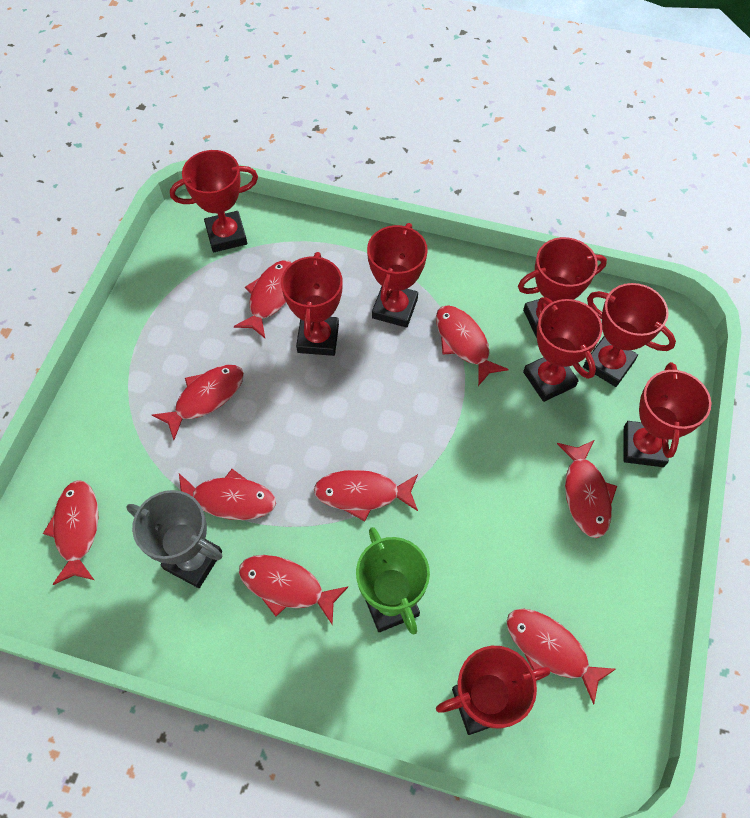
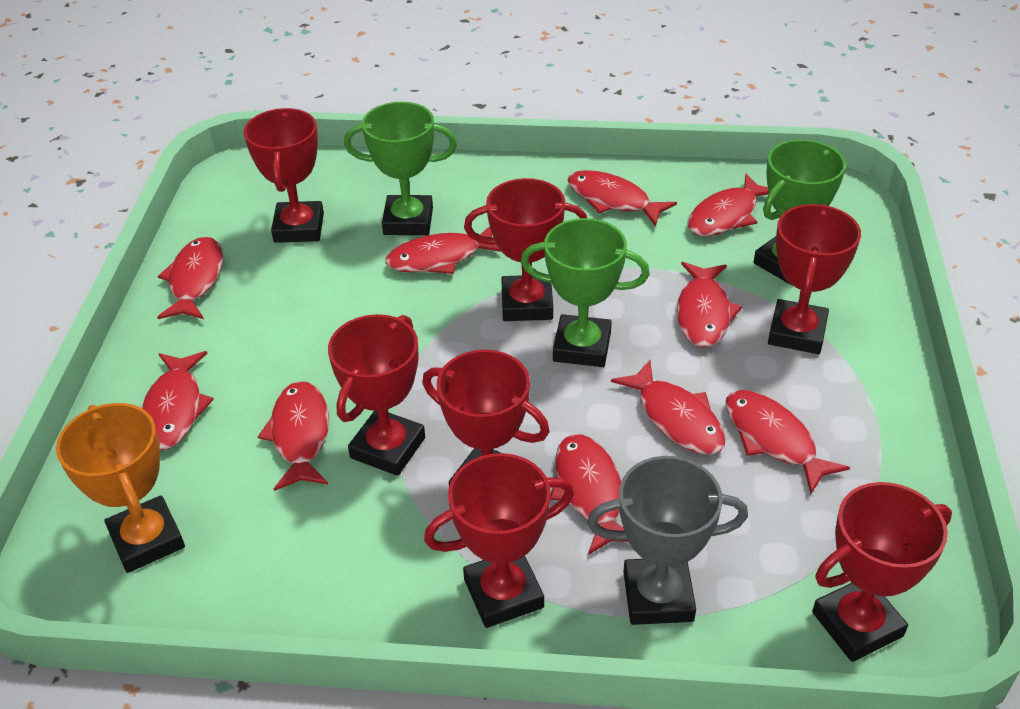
green trophy: [356,527,430,635] = 1 -> [344,102,457,235] [521,218,650,367] [754,140,846,285] = 3
orange trophy: none = 0 -> [56,403,185,573] = 1
red fish: [43,480,98,585] [152,365,244,440] [179,469,276,520] [234,260,292,338] [239,555,348,625] [314,470,418,521] [436,305,509,386] [506,609,616,705] [557,440,617,538] = 9 -> [142,351,214,451] [157,237,223,319] [258,381,329,491] [385,226,501,274] [550,434,629,555] [568,170,677,226] [611,360,726,455] [677,262,742,347] [687,174,769,236] [725,390,850,494] = 10
red trophy: [170,150,258,252] [281,252,342,356] [367,223,428,328] [436,646,550,735] [518,237,607,338] [523,297,602,402] [583,283,676,387] [624,362,711,467] = 8 -> [244,108,324,243] [328,314,425,476] [422,350,550,486] [424,453,574,628] [464,178,587,321] [768,204,861,354] [812,482,952,662] = 7

